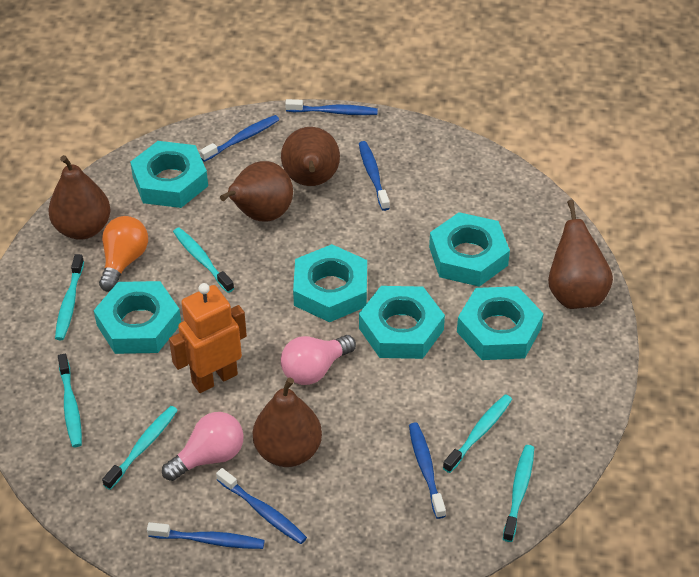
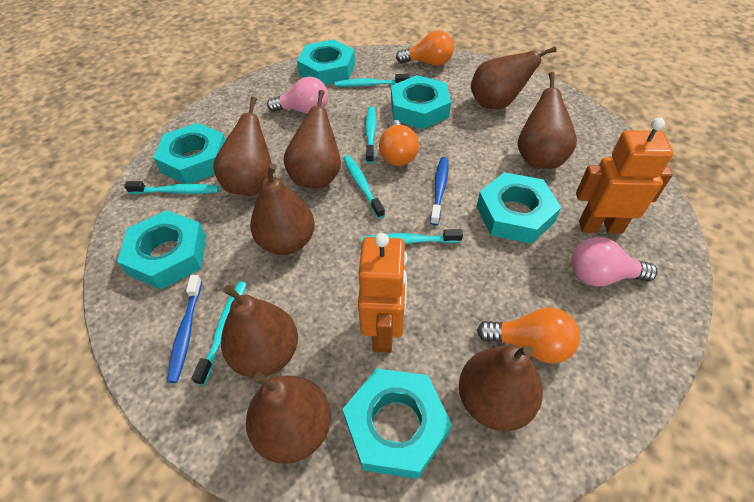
blue toothbrush: [147,522,265,549] [199,115,279,162] [216,468,307,544] [285,99,378,115] [359,141,390,211] [409,423,446,519] = 6 -> [167,275,202,383] [430,157,449,226] = 2
brown pear: [48,155,110,240] [220,161,293,221] [253,378,322,467] [281,127,340,186] [548,200,613,309] = 5 -> [213,97,272,196] [221,285,298,378] [246,372,331,464] [250,163,315,255] [283,90,341,188] [459,345,543,431] [471,46,557,109] [517,72,577,169] = 8
orange light bulb: [99,216,148,292] = 1 -> [379,120,419,166] [396,30,454,66] [477,307,580,363] = 3
orange robot: [169,283,247,393] = 1 -> [358,233,408,353] [576,118,673,234] = 2

